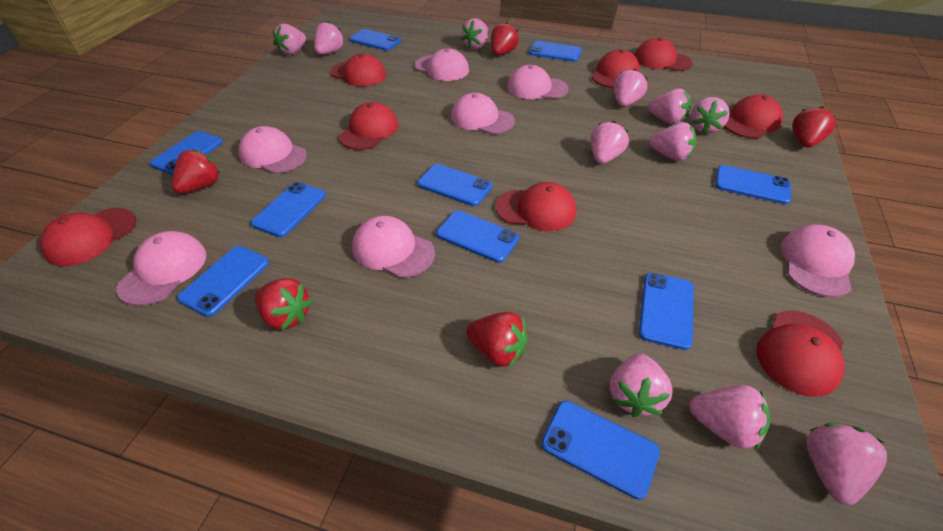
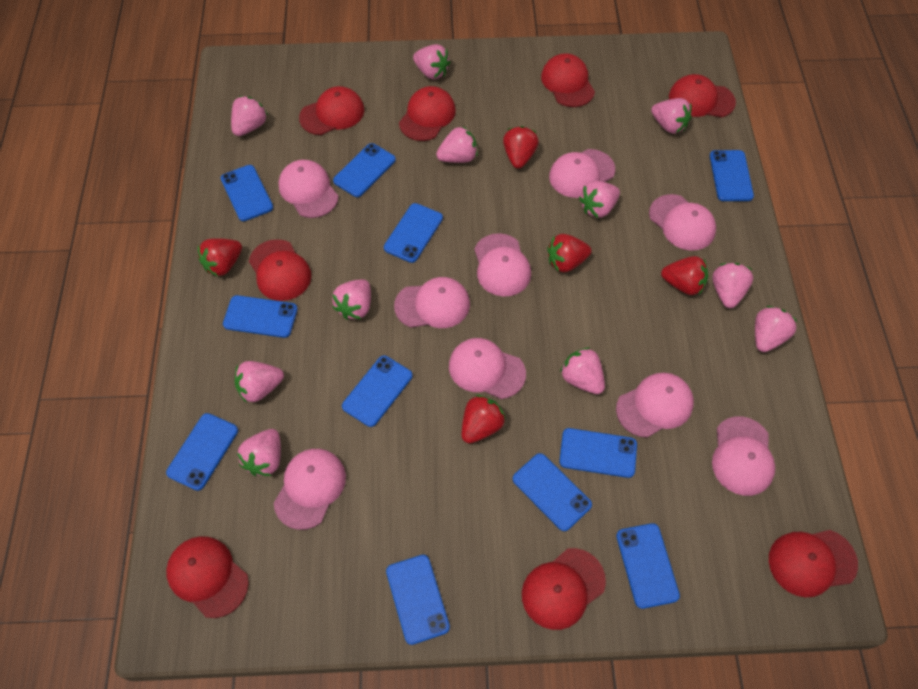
blue phone: [150,131,223,175] [177,246,269,317] [251,182,326,237] [349,29,401,51] [418,164,492,206] [436,211,519,263] [529,41,582,62] [541,401,660,500] [639,273,694,350] [715,165,791,204] = 10 -> [166,413,238,491] [221,165,273,221] [223,295,298,338] [333,143,396,197] [342,355,413,427] [384,203,443,263] [386,555,450,645] [513,453,592,531] [559,428,637,478] [616,523,680,609] [710,150,754,201] = 11
pink cap: [116,231,206,306] [238,126,307,173] [352,216,435,278] [415,49,469,81] [451,93,515,134] [507,65,569,99] [781,224,855,297] = 7 -> [274,449,346,530] [279,160,339,218] [394,277,470,328] [449,338,526,399] [474,233,531,297] [549,149,615,198] [616,373,694,438] [649,194,716,250] [712,416,775,496] = 9

